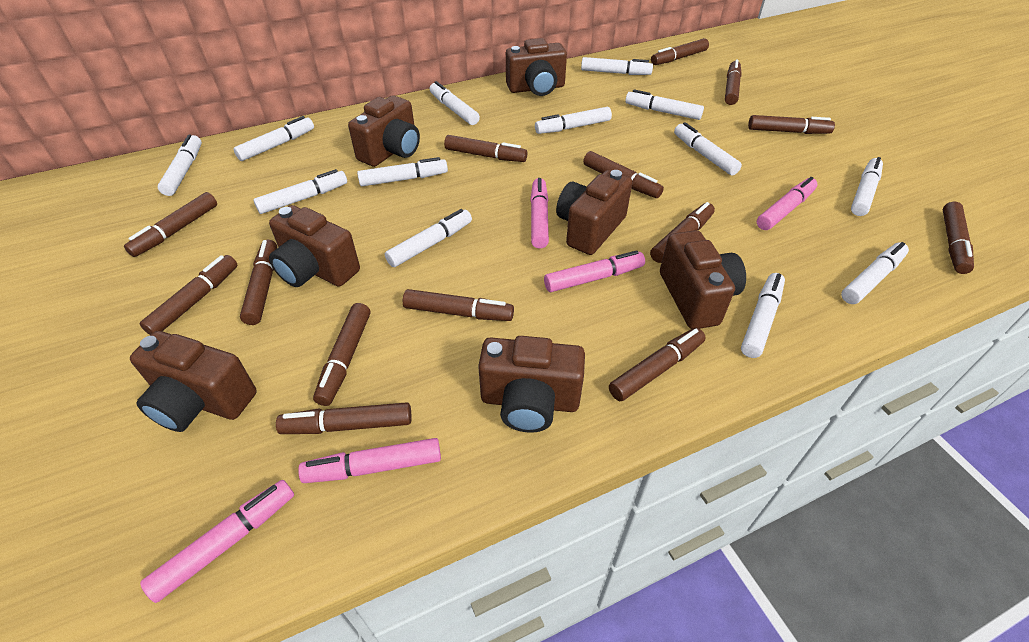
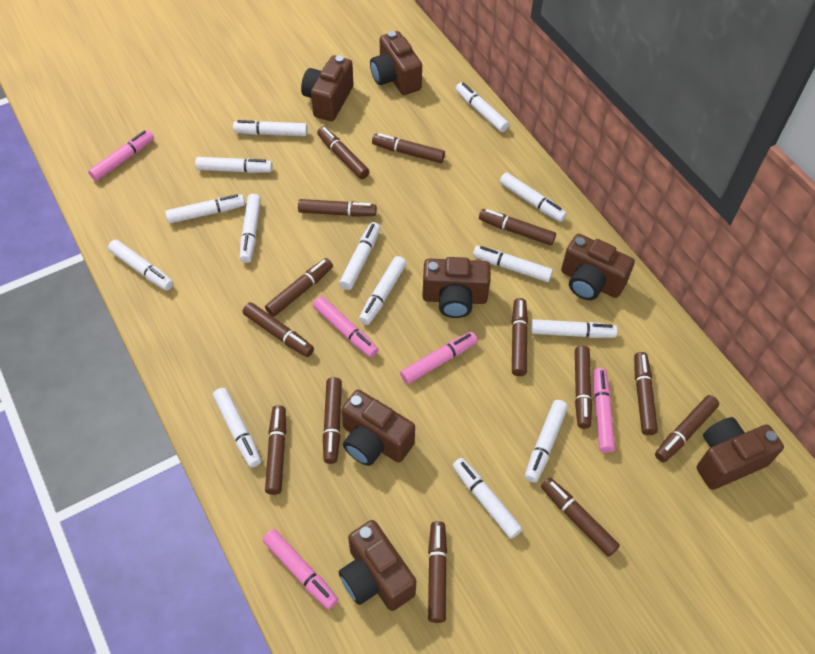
white marker: [158,134,202,196] [233,116,314,161] [253,169,347,214] [357,157,448,186] [385,209,472,267] [430,81,480,125] [535,107,612,134] [581,57,653,75] [625,89,704,120] [674,122,742,176] [741,273,785,358] [841,242,909,304] [851,157,883,216] = 13 -> [108,239,173,291] [165,194,245,224] [195,157,273,173] [213,388,261,468] [233,120,308,136] [240,194,261,263] [339,222,381,290] [359,256,407,325] [452,458,522,539] [456,82,509,132] [473,245,553,282] [499,172,567,222] [525,400,568,483] [531,319,617,338] = 14

